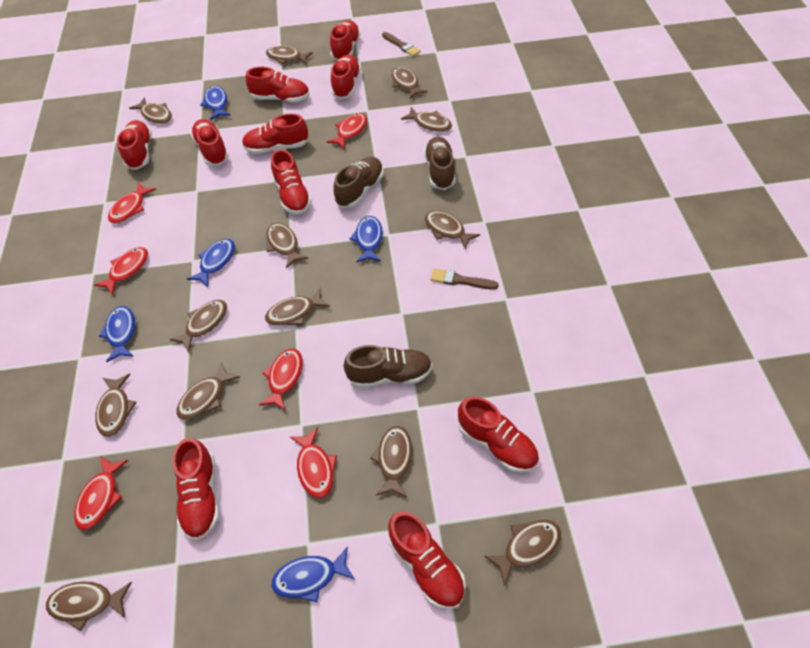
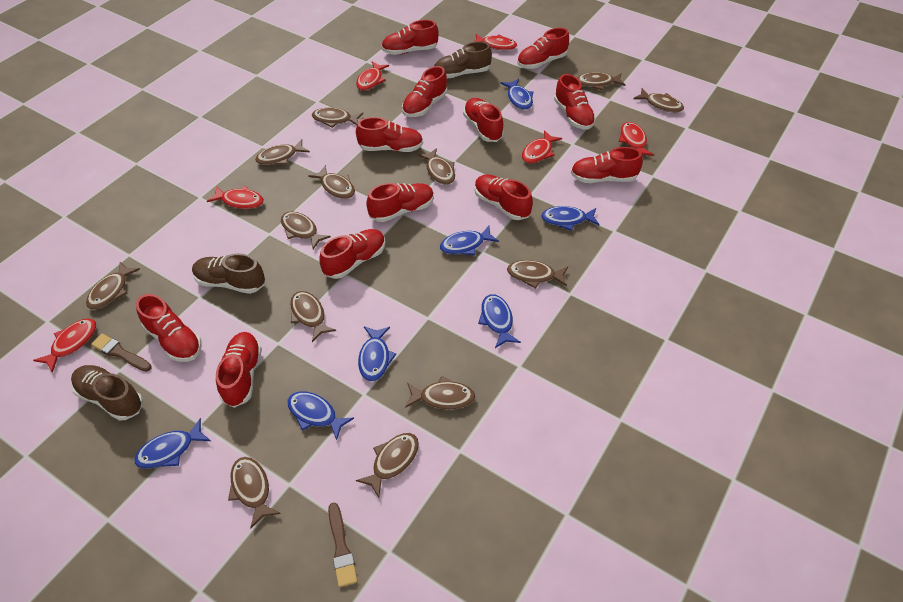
blue fish: [99,306,135,362] [187,239,235,287] [200,86,230,120] [271,546,355,602] [350,216,383,263] = 5 -> [134,418,211,469] [287,391,354,440] [358,326,396,382] [440,226,499,255] [478,294,521,348] [501,79,533,110] [541,206,600,231] = 7
red shoe: [117,120,152,170] [173,438,219,540] [191,119,229,166] [242,114,308,154] [246,67,310,102] [271,149,312,215] [330,20,361,61] [331,54,361,99] [388,512,465,609] [458,396,539,473] = 10 -> [136,294,202,362] [216,332,262,408] [320,229,385,279] [356,117,423,152] [366,183,434,222] [381,20,438,55] [402,66,447,117] [463,98,504,142] [475,174,533,220] [517,28,569,69] [554,74,596,130] [571,147,643,183] = 12

